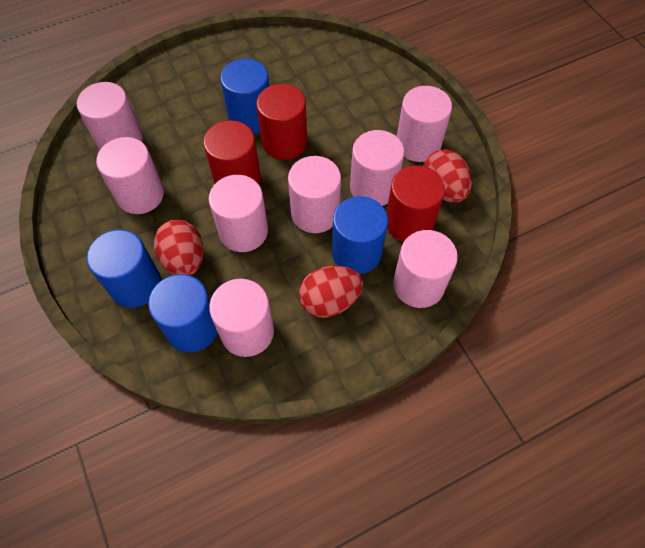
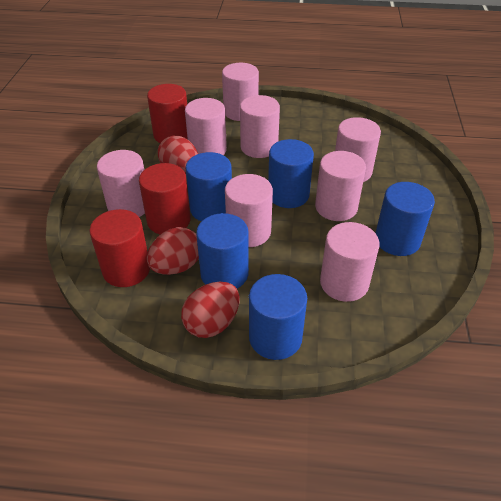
blue cylinder: [87,229,161,308] [148,274,218,352] [220,59,270,134] [332,196,388,274] = 4 -> [186,152,232,221] [196,213,249,289] [249,274,307,360] [268,139,314,208] [376,182,435,256] = 5

